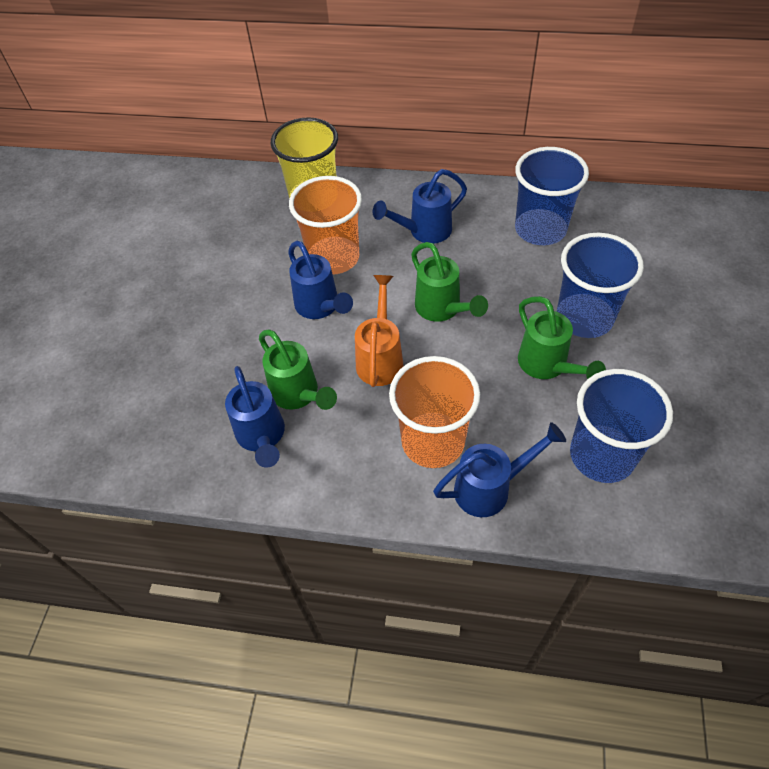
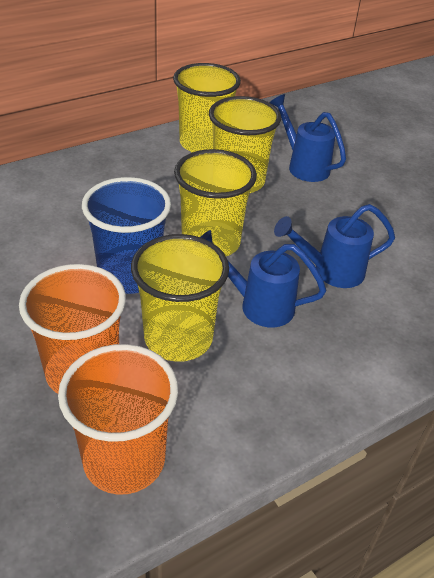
blue cup: [515,147,589,245] [557,233,644,338] [570,369,673,483] = 3 -> [82,177,171,294] = 1
blue watering can: [225,366,285,468] [288,241,353,319] [373,169,467,244] [433,422,566,517] = 4 -> [200,230,326,328] [270,94,346,182] [274,204,395,288] = 3
green watering can: [259,330,337,410] [411,242,488,322] [518,296,606,379] = 3 -> none = 0
orange watering can: [355,275,403,387] = 1 -> none = 0
yellow cup: [271,117,338,199] = 1 -> [131,234,229,362] [173,63,241,152] [174,149,257,256] [209,96,281,193] = 4

